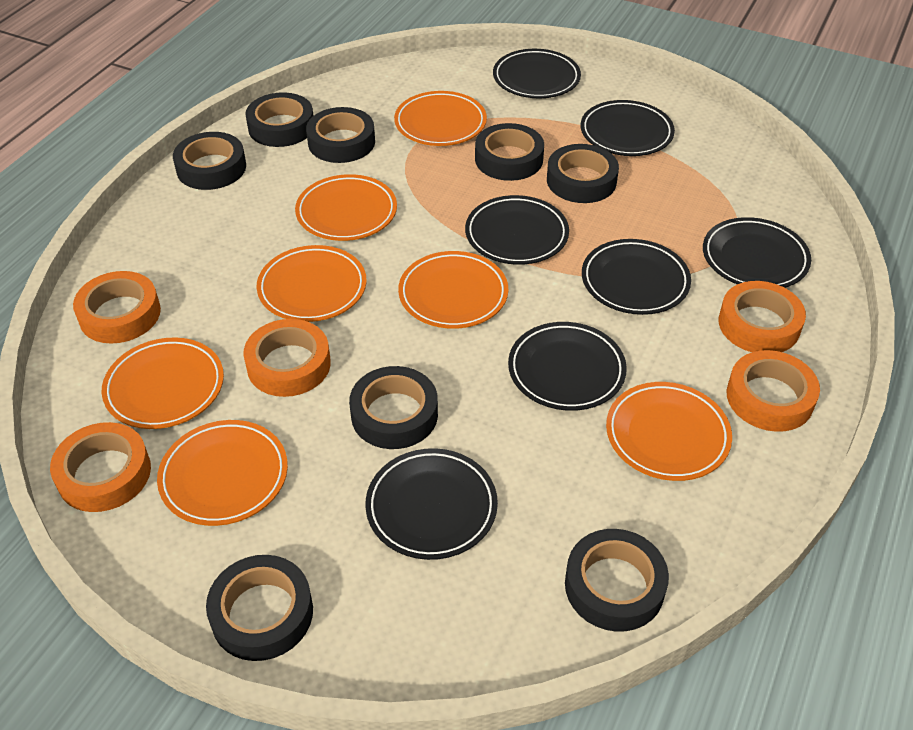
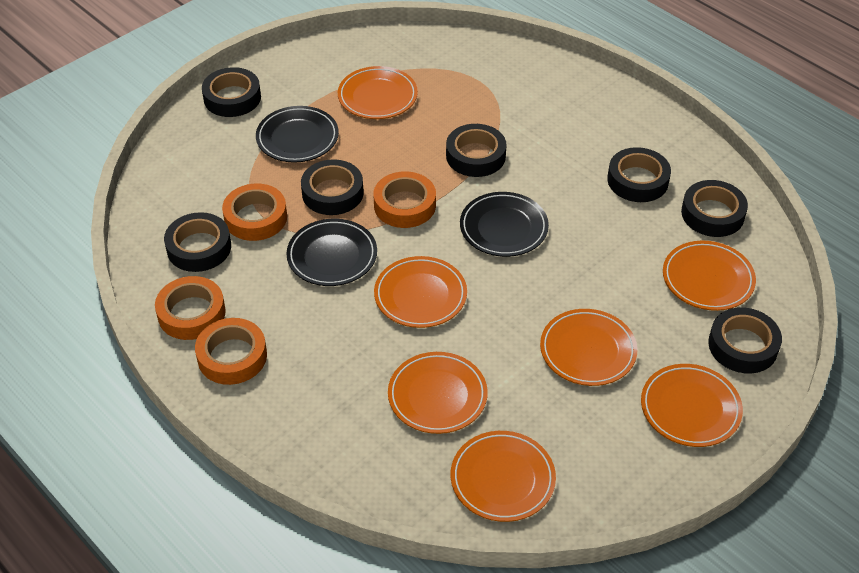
black plate: [365,448,498,560] [465,195,569,265] [493,49,581,98] [508,322,627,411] [581,100,675,156] [582,239,691,315] [703,217,811,288] = 7 -> [256,106,339,163] [286,219,377,286] [460,192,549,257] = 3
black tape: [173,132,246,190] [206,555,313,661] [245,92,313,147] [306,107,375,163] [349,366,438,449] [475,123,544,181] [547,144,619,203] [565,529,669,632] = 8 -> [164,212,231,272] [202,67,261,117] [301,159,364,215] [446,124,506,177] [607,147,671,202] [681,180,748,237] [708,307,782,373] = 7
orange tape: [50,422,151,512] [73,271,161,344] [243,319,331,397] [719,281,806,352] [727,350,820,432] = 5 -> [155,276,226,340] [195,318,267,385] [222,183,287,241] [373,171,436,228] = 4

